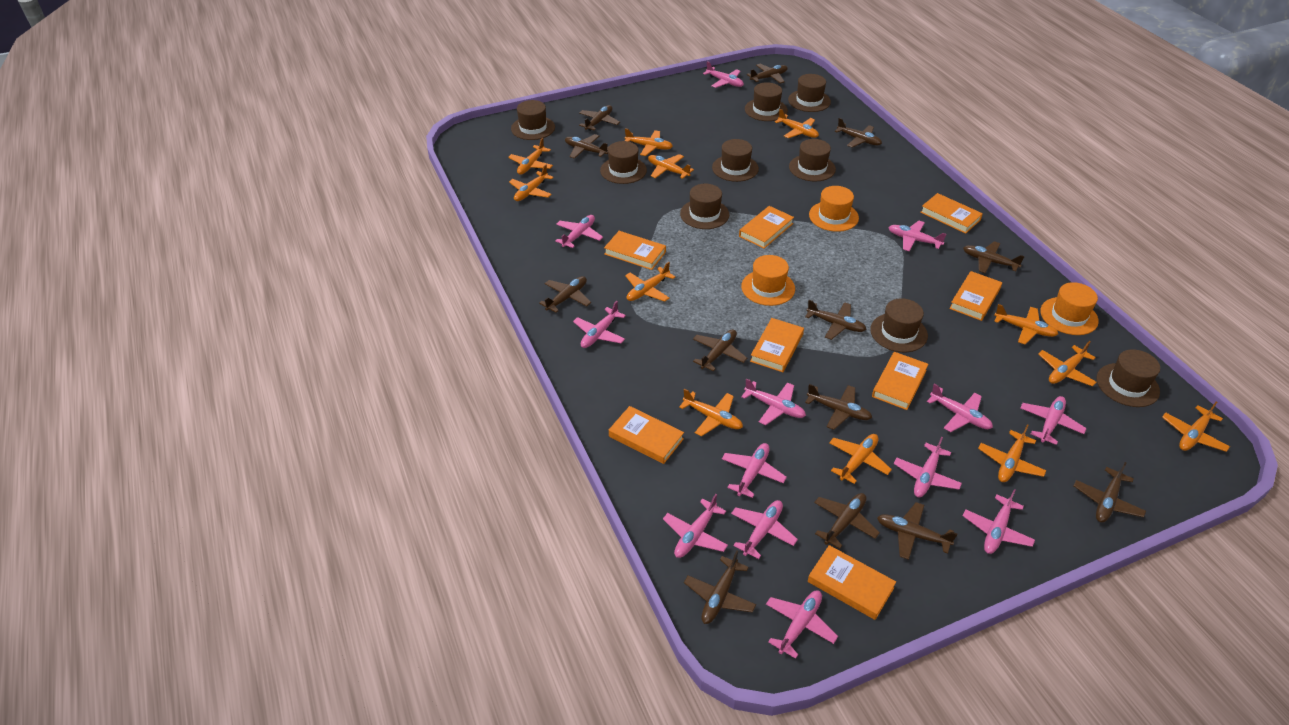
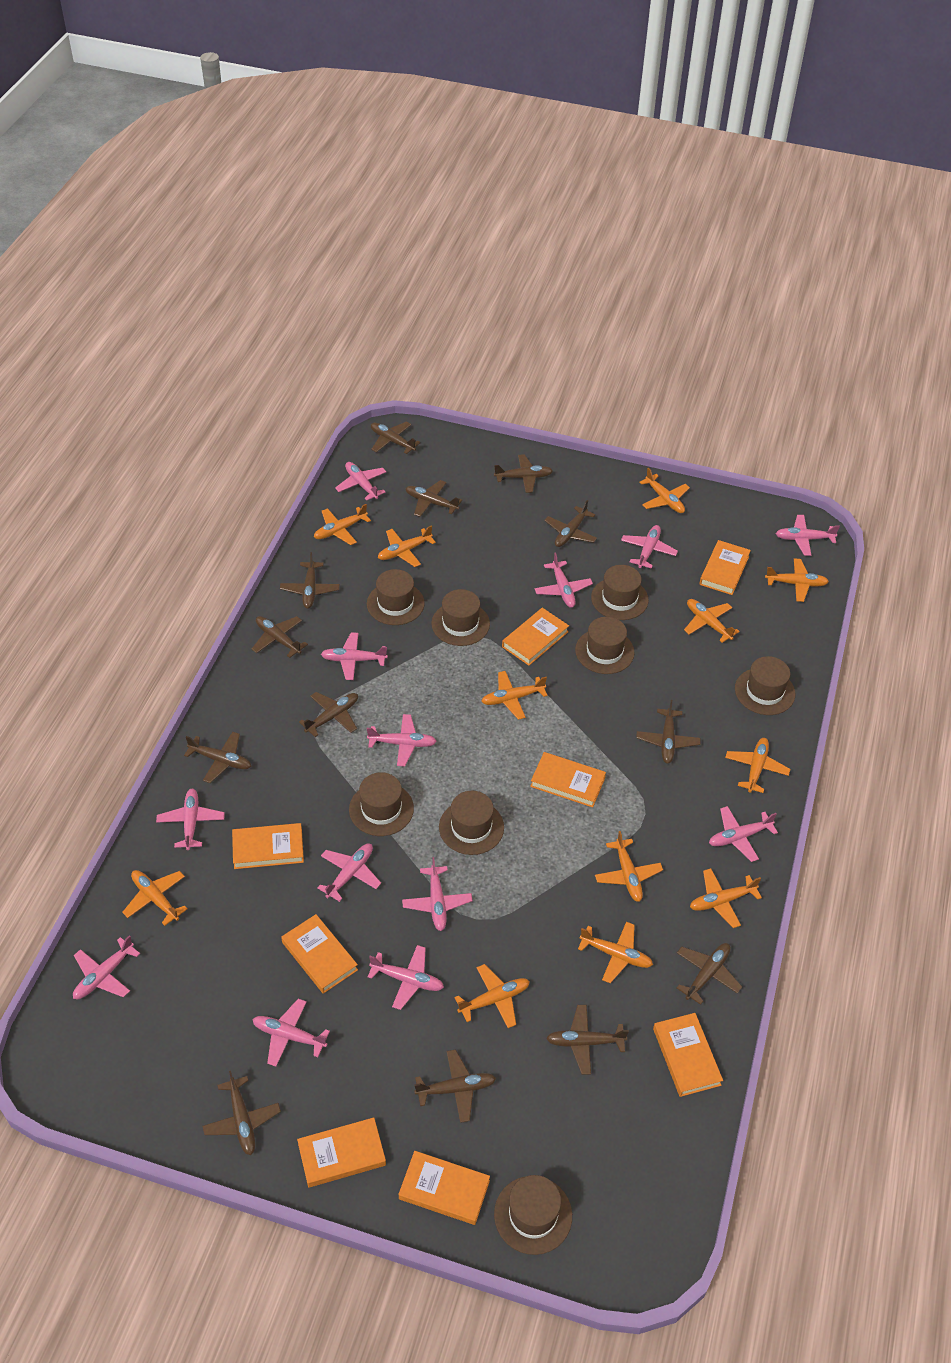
brown hat: [511,100,555,140] [600,141,647,184] [680,184,729,229] [712,139,759,182] [745,82,788,121] [788,74,831,112] [789,139,836,182] [870,298,928,352] [1097,349,1160,407] = 9 -> [349,772,414,836] [367,569,425,625] [431,589,490,646] [439,791,504,855] [494,1175,572,1255] [575,617,635,674] [591,565,649,620] [735,656,795,715] = 8
orange hat: [741,255,795,306] [809,186,859,232] [1040,282,1099,335] = 3 -> none = 0

